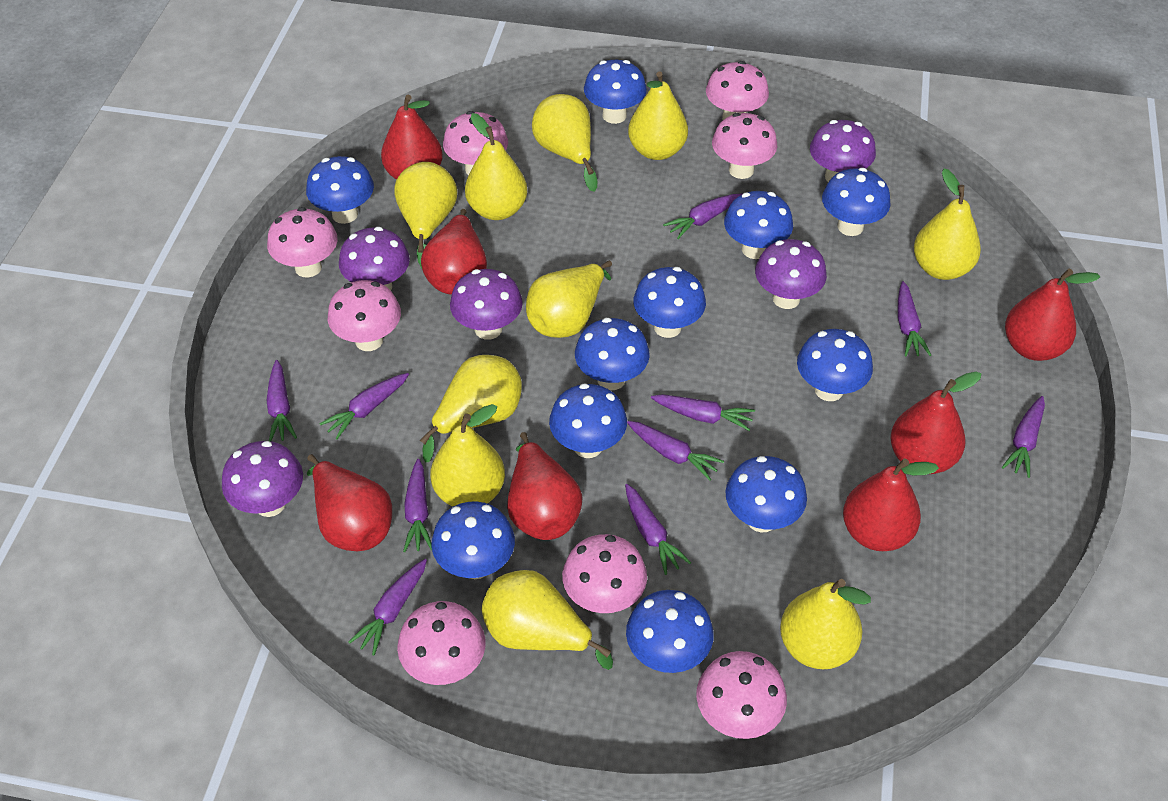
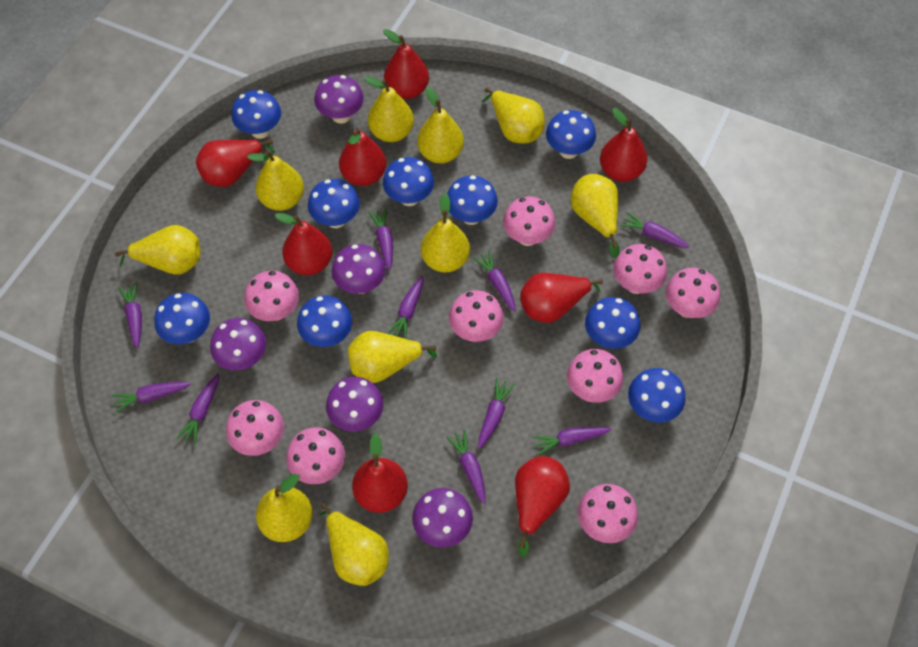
blue mushroom: [306,156,374,224] [431,501,515,579] [549,383,627,458] [575,318,650,391] [584,60,647,124] [626,590,714,673] [634,267,706,338] [724,191,793,259] [725,456,807,532] [797,329,873,401] [822,168,891,236] = 11 -> [154,293,210,344] [231,90,281,139] [297,295,352,347] [308,179,360,228] [383,157,434,206] [447,175,498,225] [546,110,596,159] [585,297,640,349] [628,368,686,422] = 9
pink mushroom: [267,207,337,277] [328,280,401,351] [397,601,486,685] [443,111,508,175] [562,534,647,613] [696,651,787,739] [706,61,769,120] [712,113,777,179] = 8 -> [226,400,284,456] [244,271,299,321] [286,427,345,484] [449,290,504,342] [503,197,555,246] [567,349,624,403] [578,484,638,543] [613,244,667,294] [665,268,720,318] = 9
red pear: [307,454,392,551] [381,95,443,180] [421,209,487,295] [507,432,583,540] [843,458,939,551] [890,372,981,474] [1005,269,1100,361] = 7 -> [196,139,275,187] [274,213,332,275] [339,127,386,186] [352,433,408,513] [383,29,429,99] [515,456,570,557] [520,273,603,323] [600,108,648,182] = 8

